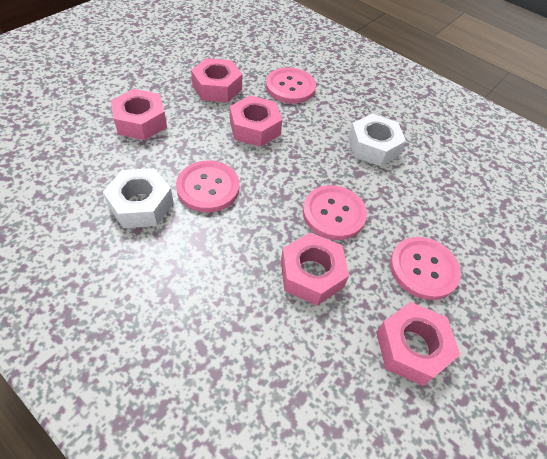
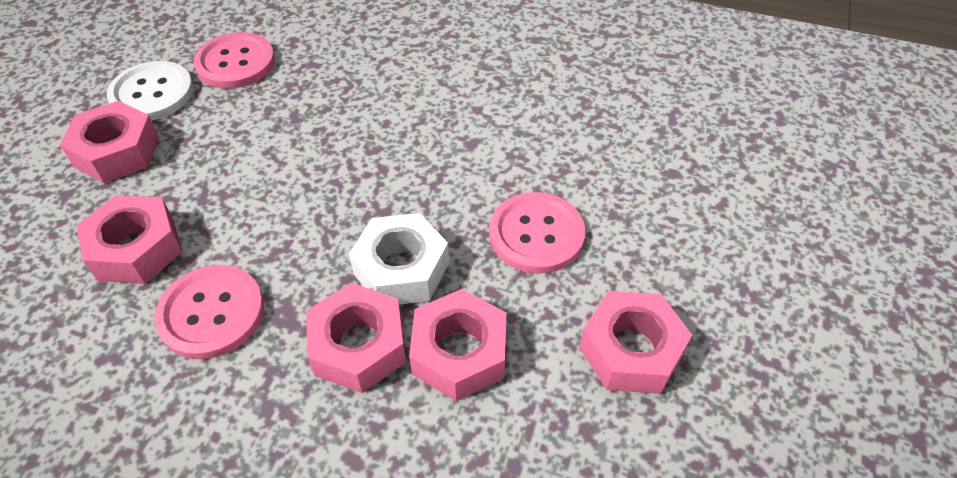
pink button: [176,160,240,213] [266,68,316,104] [303,185,367,240] [390,237,461,300] = 4 -> [154,265,264,359] [194,32,275,89] [489,192,585,274] = 3
white button: none = 0 -> [107,61,194,120] = 1
white nut: [103,168,174,228] [348,114,406,166] = 2 -> [349,213,449,304] = 1

